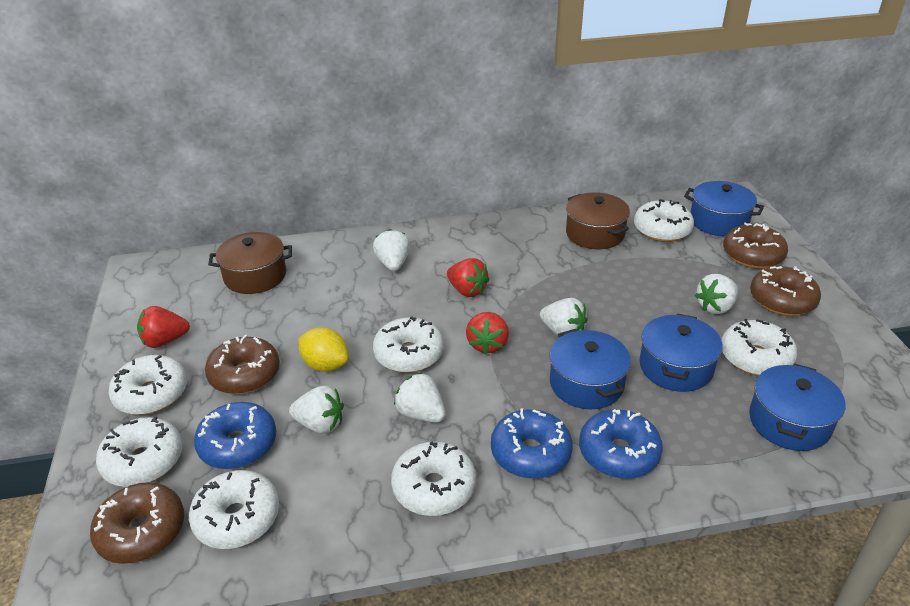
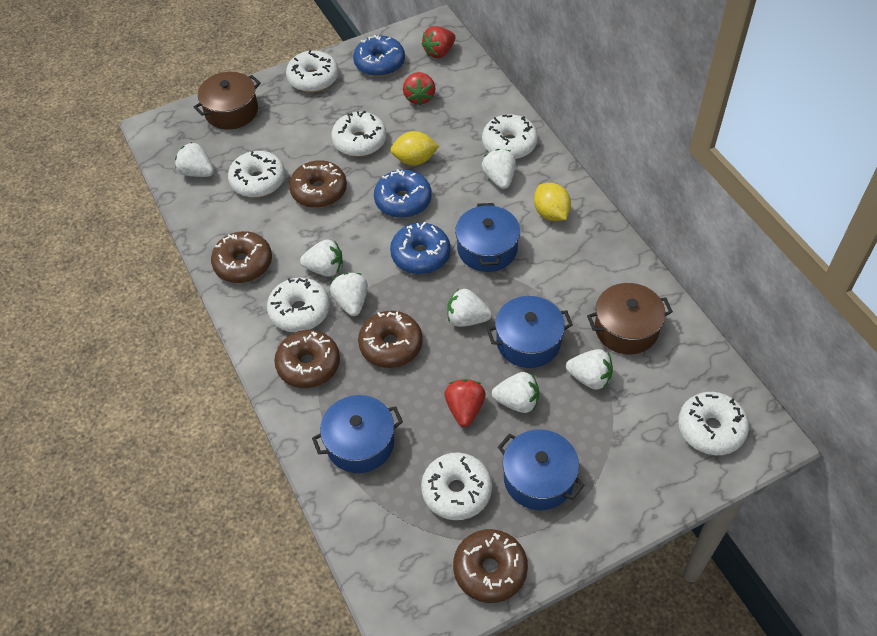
brown donut: [90,482,184,564] [205,335,280,394] [723,223,788,269] [750,266,821,316] = 4 -> [211,231,272,283] [274,330,340,388] [289,160,347,208] [358,311,423,368] [453,529,528,603] = 5
white strawberry: [289,386,344,434] [373,229,410,271] [394,373,446,422] [540,298,588,335] [695,274,738,314] = 5 -> [175,142,214,177] [300,240,343,277] [330,273,368,316] [447,289,492,327] [482,149,516,189] [492,372,539,413] [566,349,613,390] = 7
yellow lemon: [298,327,349,372] = 1 -> [390,131,439,165] [534,183,571,221] = 2

